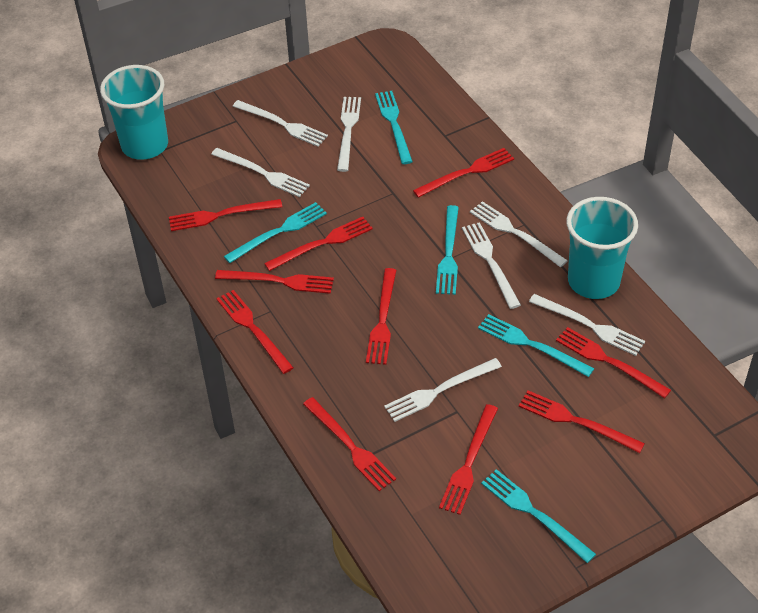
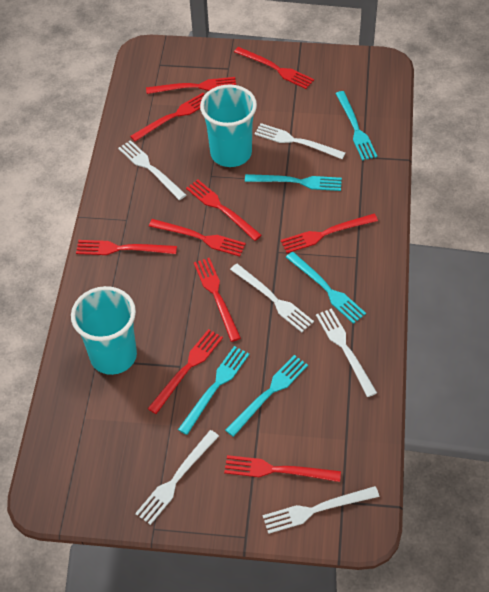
white fork: [211,148,310,197] [232,100,328,147] [337,97,361,172] [384,358,502,422] [462,222,521,309] [470,201,568,267] [529,294,645,356] = 7 -> [118,140,186,200] [135,430,219,525] [230,264,314,332] [254,123,345,159] [263,486,379,534] [316,308,377,397] = 6

